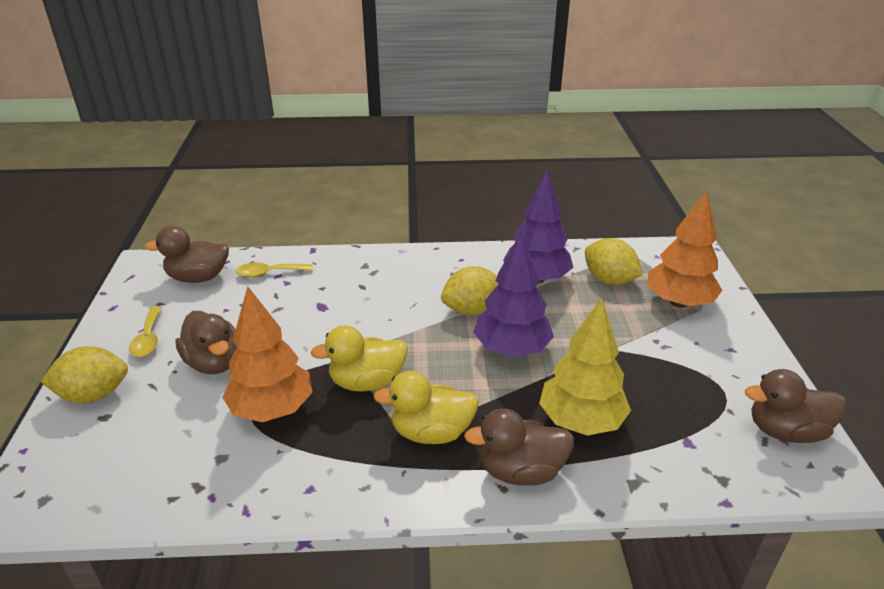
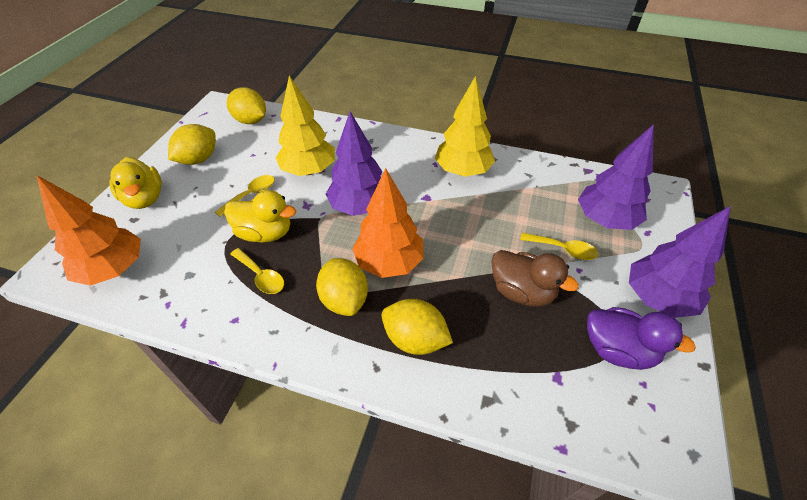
brown duck: [145,226,229,283] [175,311,237,374] [464,408,574,485] [745,369,846,443] = 4 -> [491,250,579,307] = 1
purple duck: none = 0 -> [587,307,696,370] = 1
purple tree: [473,232,554,357] [503,169,574,284] = 2 -> [326,111,382,216] [578,124,654,230] [629,206,731,318] = 3
yellow lemon: [41,346,128,403] [441,266,498,315] [585,238,642,285] = 3 -> [168,124,216,165] [227,87,266,124] [316,258,368,316] [381,299,453,355] = 4
yellow spoon: [129,306,162,357] [236,262,313,278] = 2 -> [215,175,275,217] [230,248,284,294] [520,233,598,260] = 3
yellow tree: [539,298,631,436] = 1 -> [276,76,335,176] [435,76,495,177] = 2

